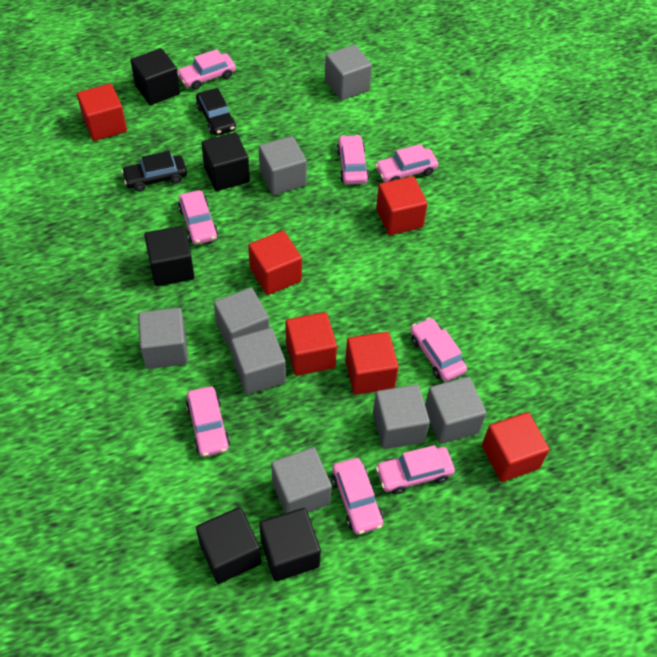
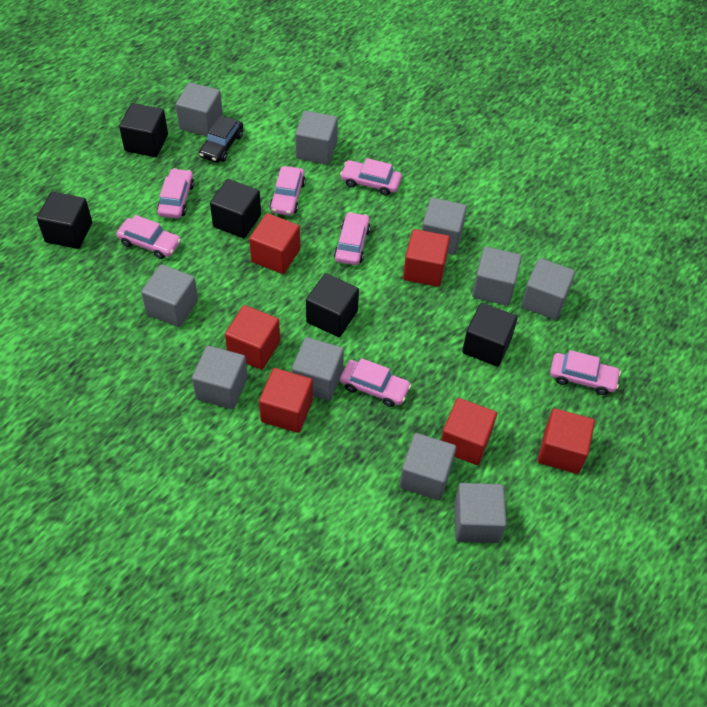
black car: [121,151,187,192] [196,88,236,136] = 2 -> [199,116,243,163] = 1
grey cube: [138,308,188,369] [214,287,269,353] [231,328,286,394] [259,136,307,195] [271,447,332,513] [325,45,372,100] [373,384,430,449] [425,377,486,444] = 8 -> [141,264,198,327] [176,82,223,136] [192,346,248,409] [292,337,344,401] [295,111,338,165] [400,433,456,500] [422,197,467,255] [454,483,507,543] [472,247,522,306] [521,258,575,320] = 10
pink car: [177,49,236,90] [178,190,218,245] [186,386,230,457] [332,458,383,534] [337,135,369,184] [375,144,438,182] [376,445,455,494] [411,318,467,382] = 8 -> [117,215,181,259] [157,168,194,219] [270,166,306,216] [334,212,371,265] [340,158,402,196] [340,358,411,407] [550,350,621,395] = 7

